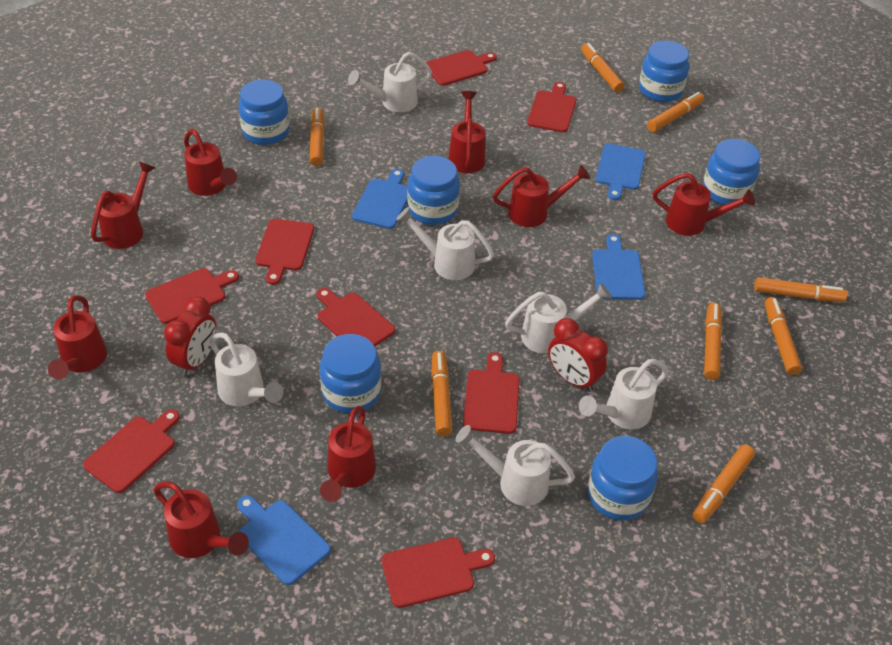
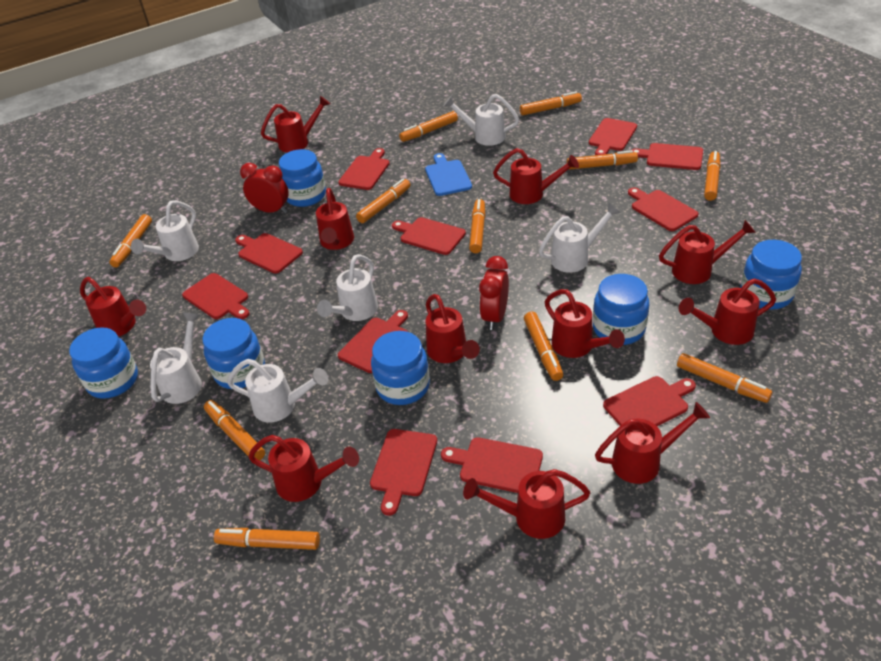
blue cutting board: [237,495,331,585] [352,169,408,229] [592,234,645,300] [596,144,646,200] = 4 -> [425,153,472,196] = 1
orange marker: [310,107,325,166] [431,351,452,436] [581,43,624,92] [647,92,704,132] [693,444,755,523] [704,303,722,380] [754,277,847,302] [765,297,802,375] = 8 -> [109,214,152,267] [204,400,265,460] [214,528,320,550] [356,179,411,223] [399,111,458,142] [469,199,485,253] [520,92,582,115] [524,311,563,381] [567,150,638,170] [677,353,772,403] [704,151,720,201] = 11
red cutting board: [83,409,180,493] [145,268,239,324] [255,219,314,285] [317,288,395,346] [381,538,495,608] [424,50,497,86] [463,352,520,434] [527,82,576,133] = 8 -> [182,273,249,319] [235,233,303,274] [338,148,390,190] [338,310,408,373] [370,429,437,515] [392,217,466,255] [441,437,543,493] [589,118,637,155] [603,376,696,426] [628,187,698,231] [632,143,703,170] = 11
red watering can: [48,295,107,380] [91,161,155,249] [153,482,249,558] [184,129,237,196] [320,406,376,502] [448,91,485,173] [493,165,590,227] [653,173,755,236] = 8 -> [80,277,146,337] [248,435,359,502] [261,96,330,153] [316,188,354,250] [426,294,480,363] [463,469,590,539] [493,148,579,204] [545,289,625,358] [595,402,710,484] [659,220,756,284] [679,278,776,345] = 11

